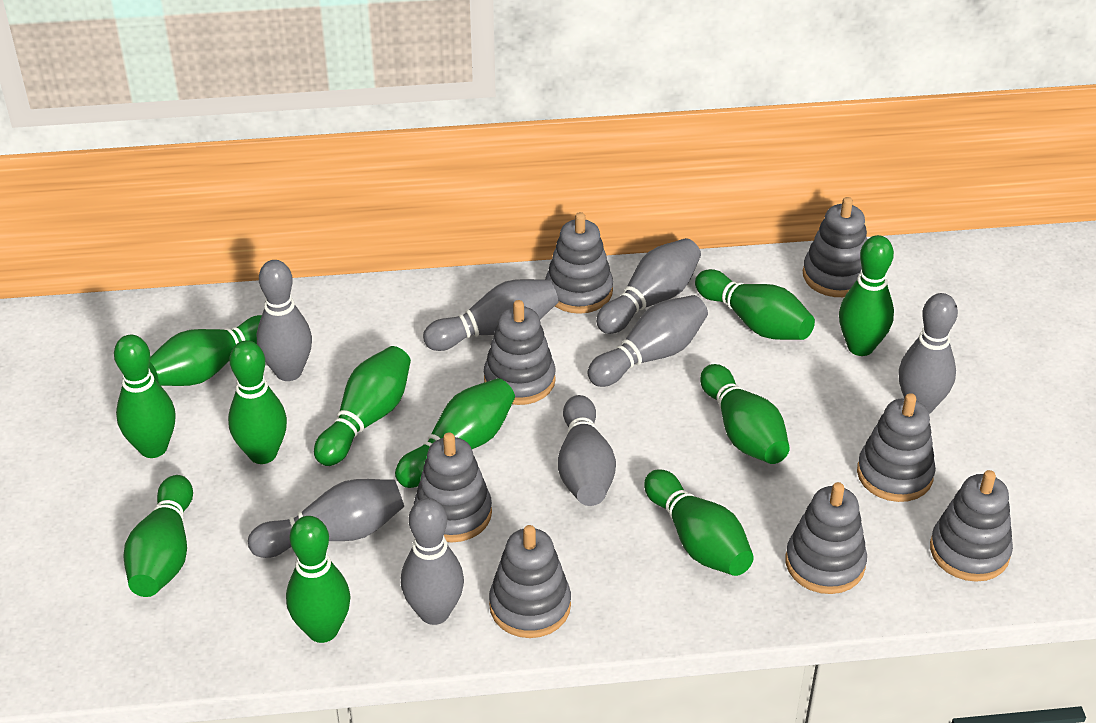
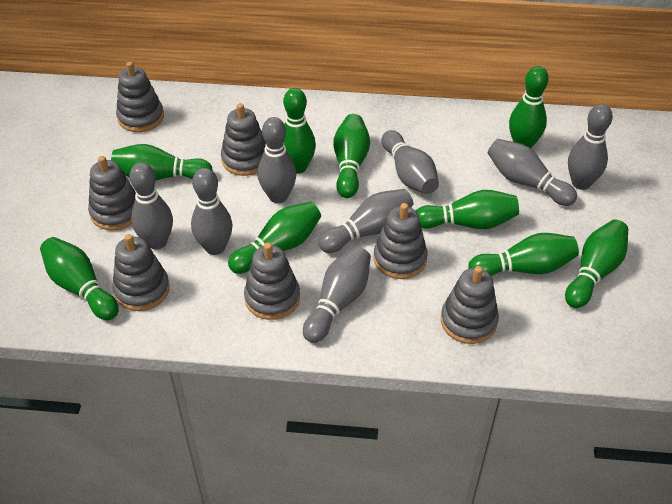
green bowling pin: [114,335,176,458] [123,475,193,597] [149,315,262,386] [228,340,287,464] [286,516,351,643] [314,346,411,466] [395,378,515,488] [644,469,754,576] [695,269,815,340] [700,364,790,464] [839,235,894,356] = 11 -> [40,237,119,320] [111,144,213,181] [228,202,321,274] [283,88,316,174] [334,114,370,198] [416,190,519,229] [468,233,579,276] [509,66,549,148] [565,219,628,308] = 9
grey stacking toy: [414,432,492,543] [484,300,556,405] [489,525,571,638] [545,212,613,314] [786,482,867,594] [803,197,868,297] [857,393,936,502] [930,470,1013,582] = 8 -> [88,156,136,231] [112,234,170,311] [116,62,164,132] [221,103,266,176] [244,243,300,320] [373,203,427,279] [441,266,499,344] = 7

